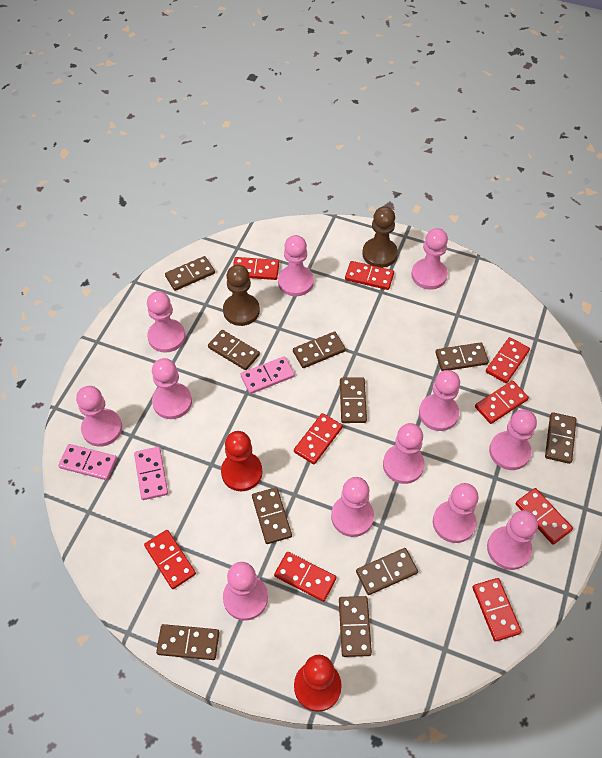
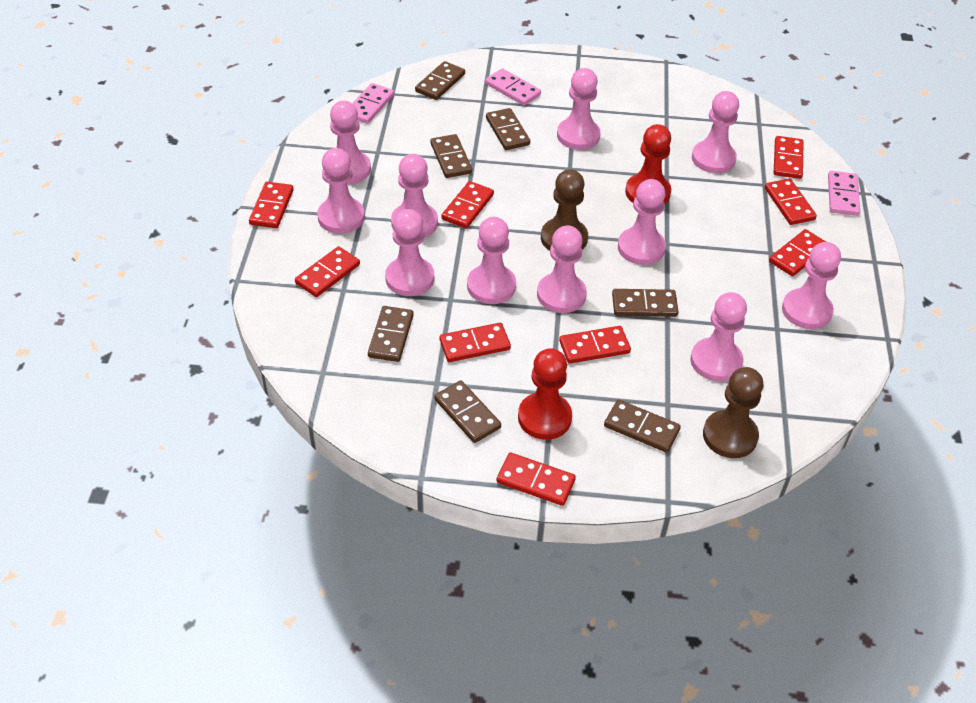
brown domino: [156,624,219,660] [165,256,215,291] [208,330,260,370] [252,487,292,544] [293,332,346,368] [339,596,372,657] [340,378,367,423] [356,548,418,595] [435,342,489,371] [545,412,577,464] = 10 -> [368,306,414,362] [415,61,465,100] [431,134,472,178] [434,381,501,443] [486,108,530,150] [604,399,681,453] [612,289,679,317] = 7
pink pawn: [76,386,122,447] [147,291,185,353] [152,358,192,419] [223,562,268,621] [278,235,314,296] [331,477,374,537] [383,423,425,484] [411,228,448,290] [419,370,460,431] [433,483,479,543] [487,510,538,570] [489,409,537,470] = 12 -> [317,148,365,234] [330,101,371,184] [385,209,434,296] [391,154,438,238] [467,217,516,304] [537,225,587,313] [557,68,601,150] [618,179,666,265] [691,292,747,382] [692,91,739,173] [782,242,841,329] = 11

